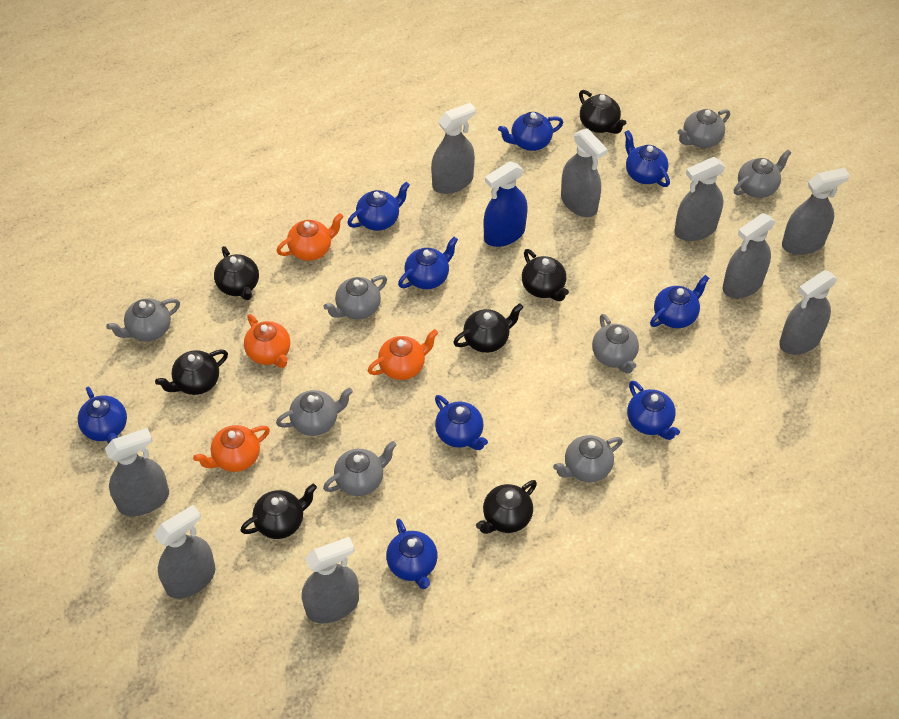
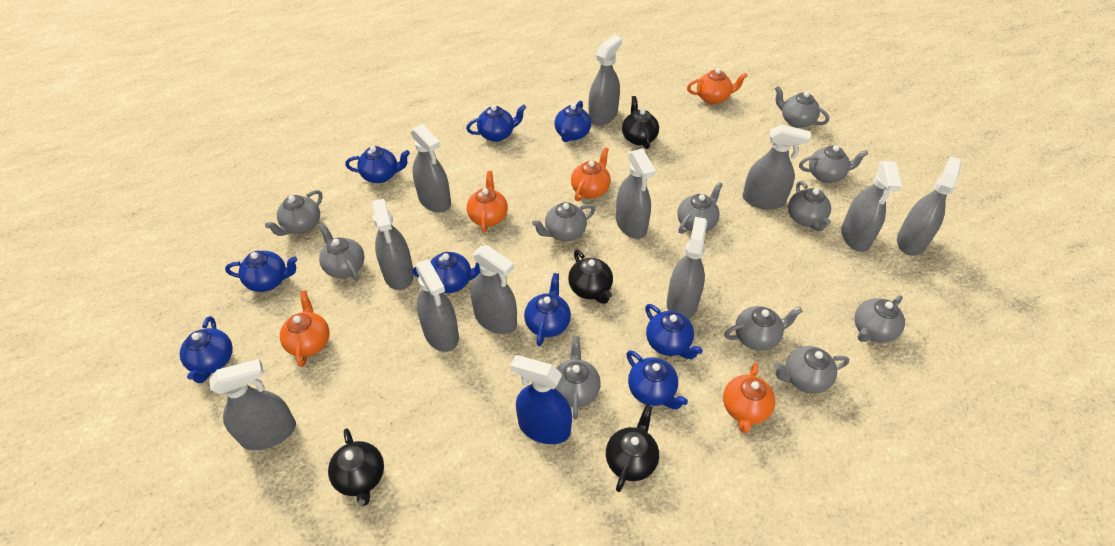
black teapot: [155,350,228,395] [214,246,259,300] [240,484,317,539] [453,303,523,353] [476,480,537,534] [522,249,569,301] [579,90,626,134] = 7 -> [328,428,384,506] [568,250,613,304] [606,405,659,492] [622,96,659,149] = 4
grey spray bottle: [105,428,169,516] [154,505,216,599] [302,537,359,623] [431,103,476,194] [561,129,608,217] [674,157,726,241] [723,213,776,298] [779,270,838,355] [782,168,850,255] = 9 -> [209,359,296,450] [372,199,414,290] [411,124,451,213] [415,259,459,352] [471,245,517,334] [588,35,622,126] [616,148,656,239] [667,217,707,319] [743,124,811,210] [841,161,902,252] [897,156,962,256] = 11
grey teapot: [106,298,180,341] [276,388,353,436] [323,275,387,320] [323,441,396,496] [553,435,623,482] [592,314,639,374] [678,109,730,148] [734,150,791,198] = 8 -> [265,190,323,236] [319,223,365,281] [532,202,595,241] [555,336,601,419] [677,182,723,234] [724,306,803,351] [774,346,849,394] [775,86,829,128] [788,181,831,231] [799,145,868,183] [855,295,905,343] = 11
orange teapot: [193,425,270,472] [244,314,290,368] [276,213,343,261] [368,329,438,380] = 4 -> [280,291,330,367] [467,171,508,233] [571,147,611,201] [687,69,748,104] [723,363,775,433] = 5

